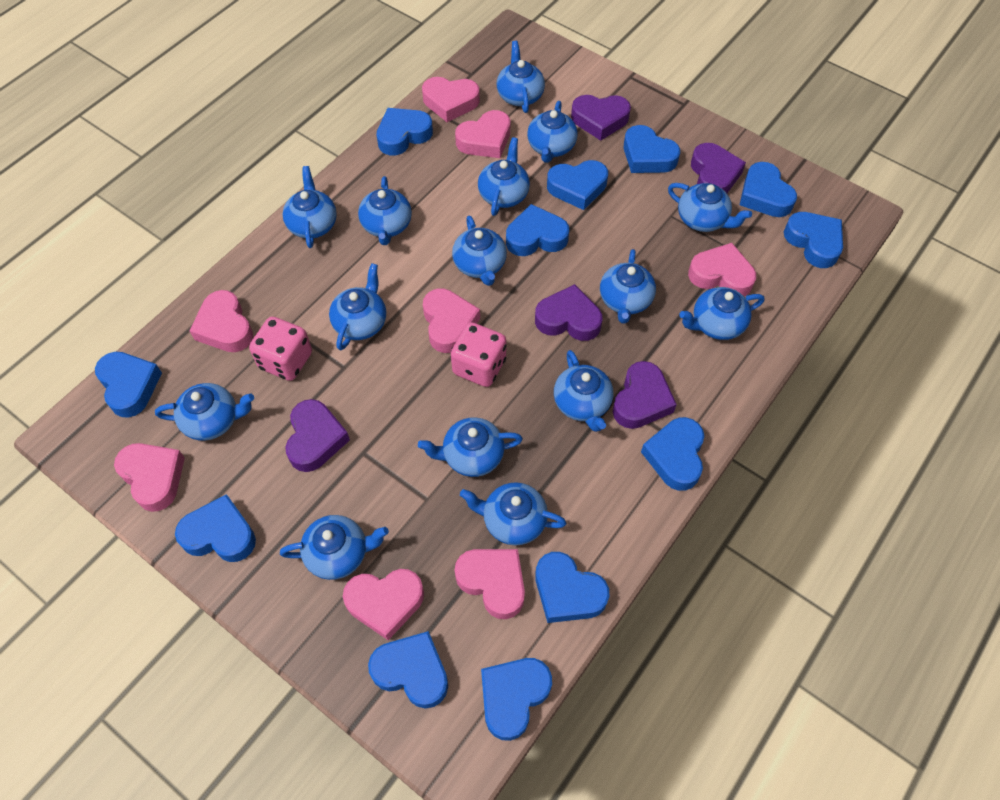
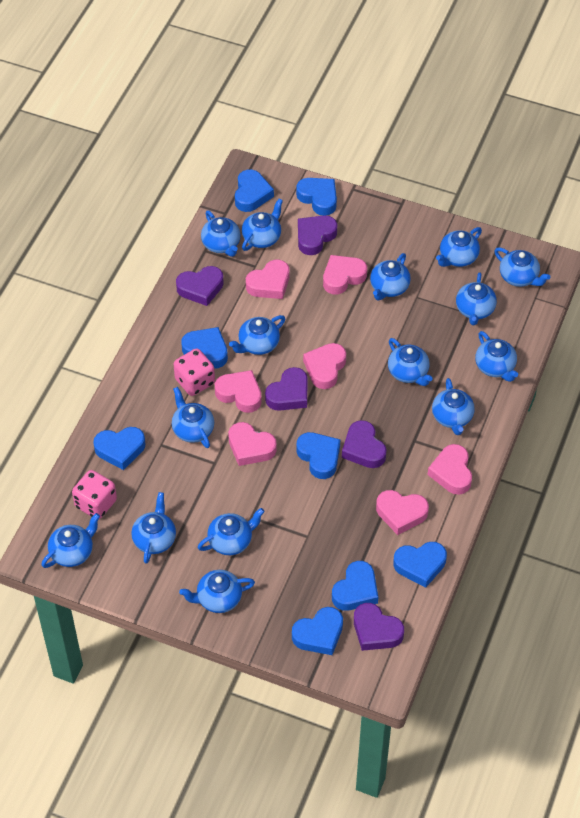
blue heart: [95,352,162,418] [175,494,256,562] [368,631,448,709] [376,108,433,155] [481,658,552,741] [506,204,569,256] [535,552,609,623] [547,160,608,210] [624,125,680,173] [641,417,704,491] [740,162,797,217] [784,212,843,268] = 12 -> [93,427,145,470] [181,327,228,369] [235,169,274,212] [292,607,343,655] [296,178,337,216] [296,432,340,479] [332,561,378,611] [393,542,447,588] = 8
pink heart: [114,443,185,512] [190,290,253,352] [343,569,424,640] [422,77,480,122] [423,288,480,353] [455,110,510,158] [455,549,525,619] [688,243,756,297] = 8 -> [215,370,262,413] [228,422,277,466] [246,260,289,299] [303,343,346,389] [323,255,367,295] [376,490,429,535] [428,444,472,495] = 7

